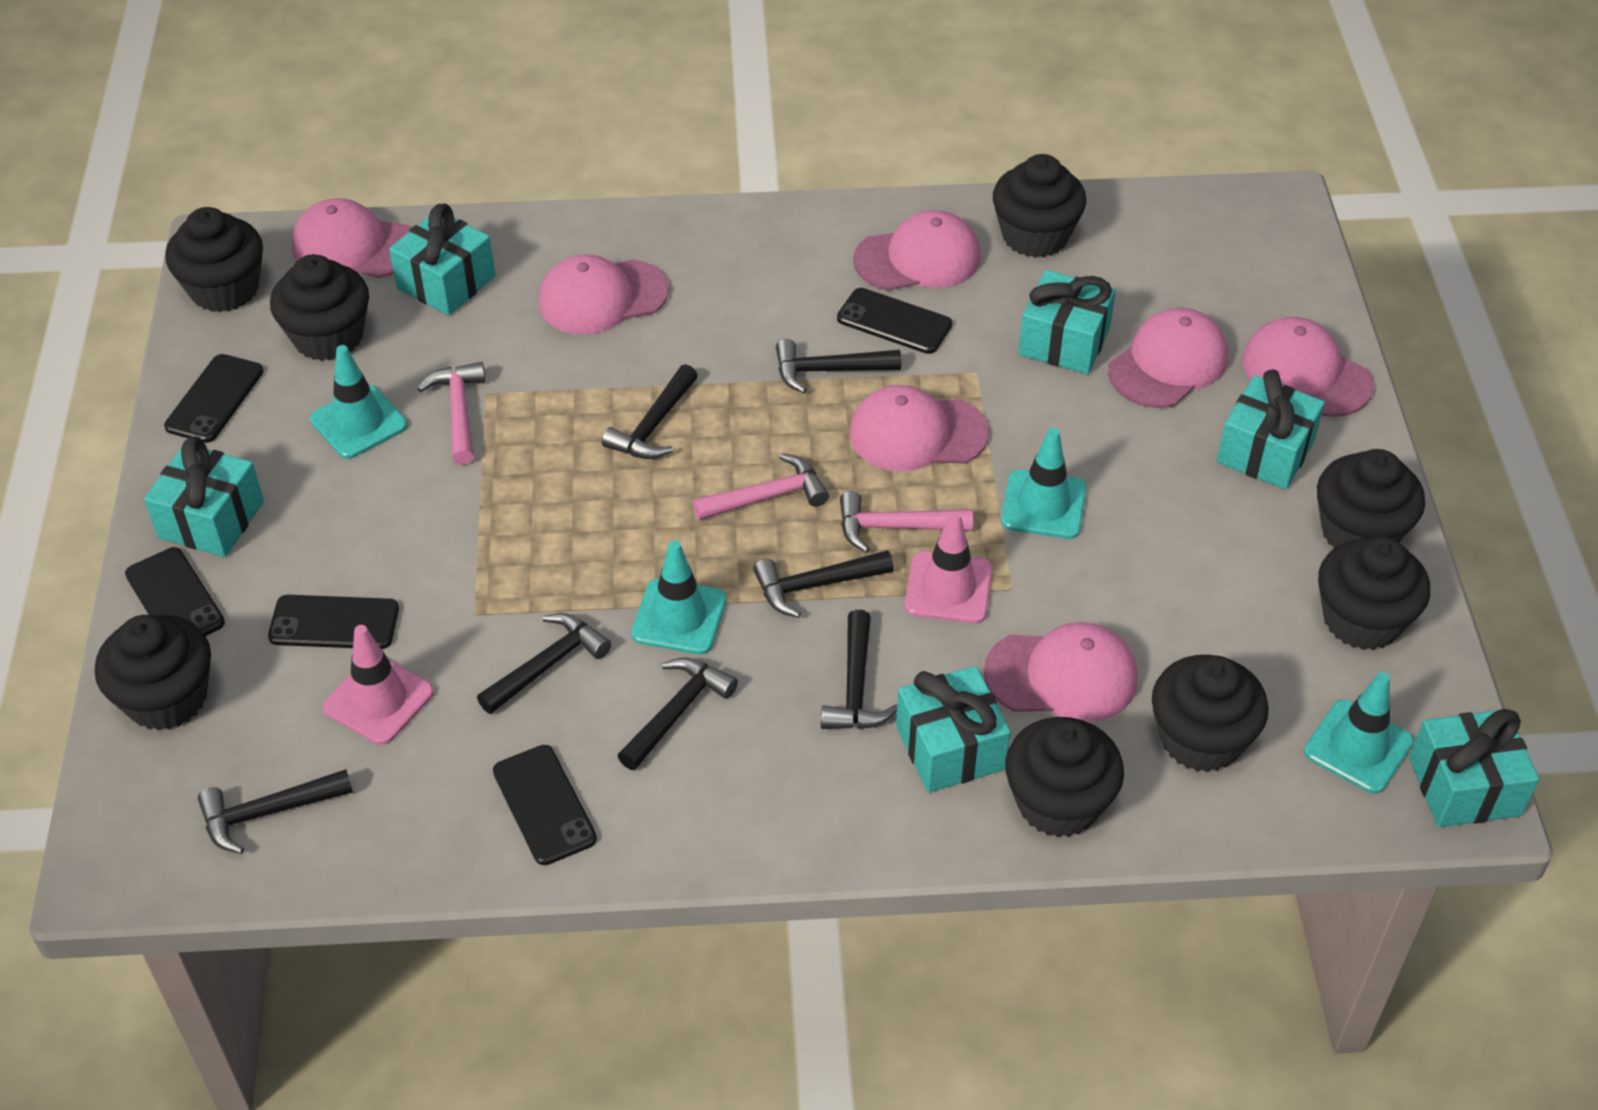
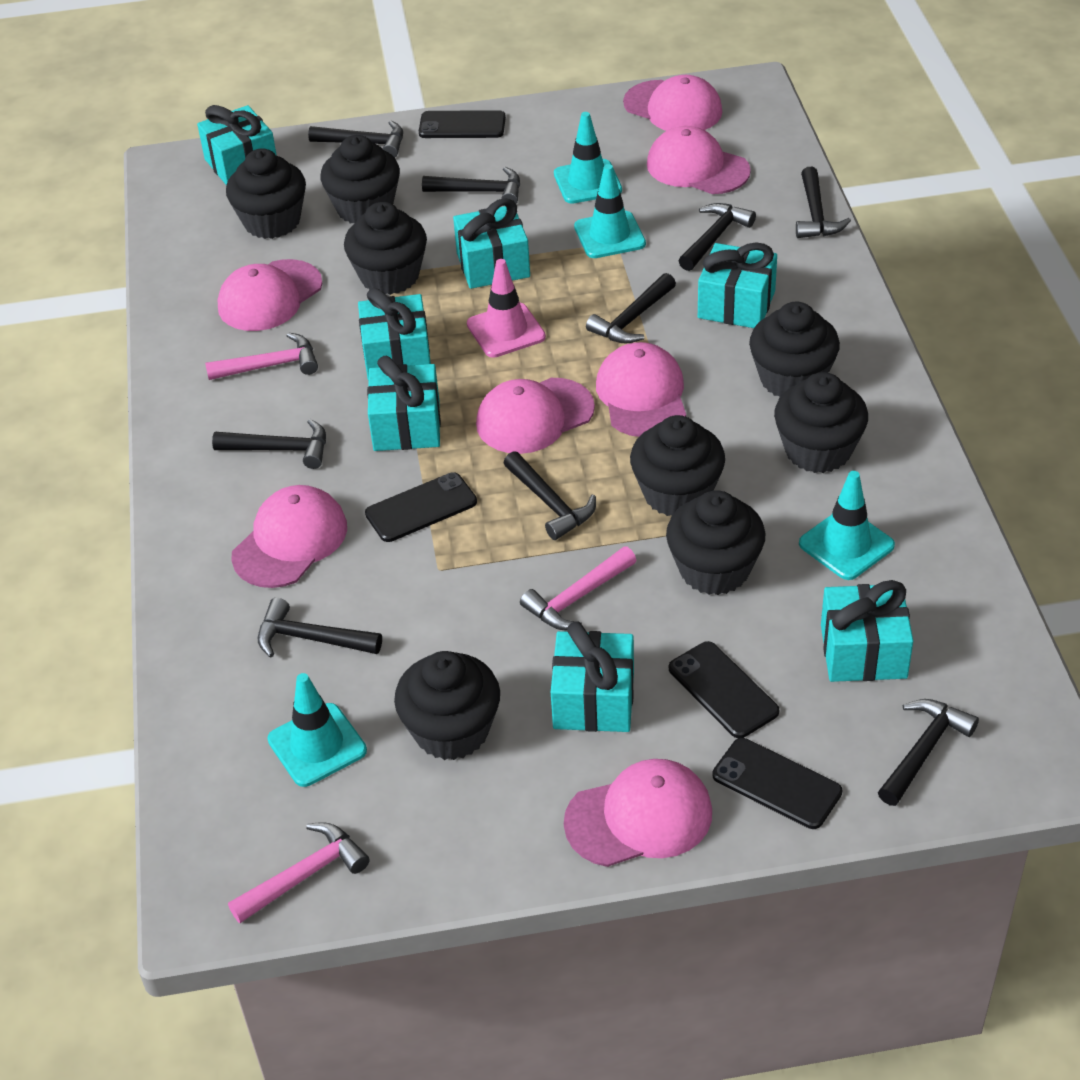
black hammer: [198,769,353,854] [477,613,612,714] [602,364,698,459] [618,657,738,770] [753,550,894,618] [776,339,901,393] [821,610,897,729] = 7 -> [212,419,326,469] [258,598,382,658] [308,121,403,158] [422,167,520,204] [503,451,596,540] [586,273,676,343] [679,203,756,271] [796,167,851,238] [878,699,979,806] = 9
black phone: [125,547,225,636] [164,354,263,443] [268,595,399,649] [493,745,597,865] [837,288,952,354] = 5 -> [365,472,477,542] [419,110,506,138] [669,641,779,738] [713,738,842,829] = 4
pink traffic cone: [323,625,434,745] [905,511,992,623] = 2 -> [467,259,546,358] = 1
turquoise gift: [144,436,264,557] [389,204,495,316] [896,666,1011,793] [1018,270,1116,374] [1216,369,1325,490] [1409,709,1539,827] = 6 -> [197,105,277,185] [358,288,431,380] [367,356,441,451] [453,198,530,289] [551,621,634,732] [698,242,777,328] [821,580,913,682] = 7

